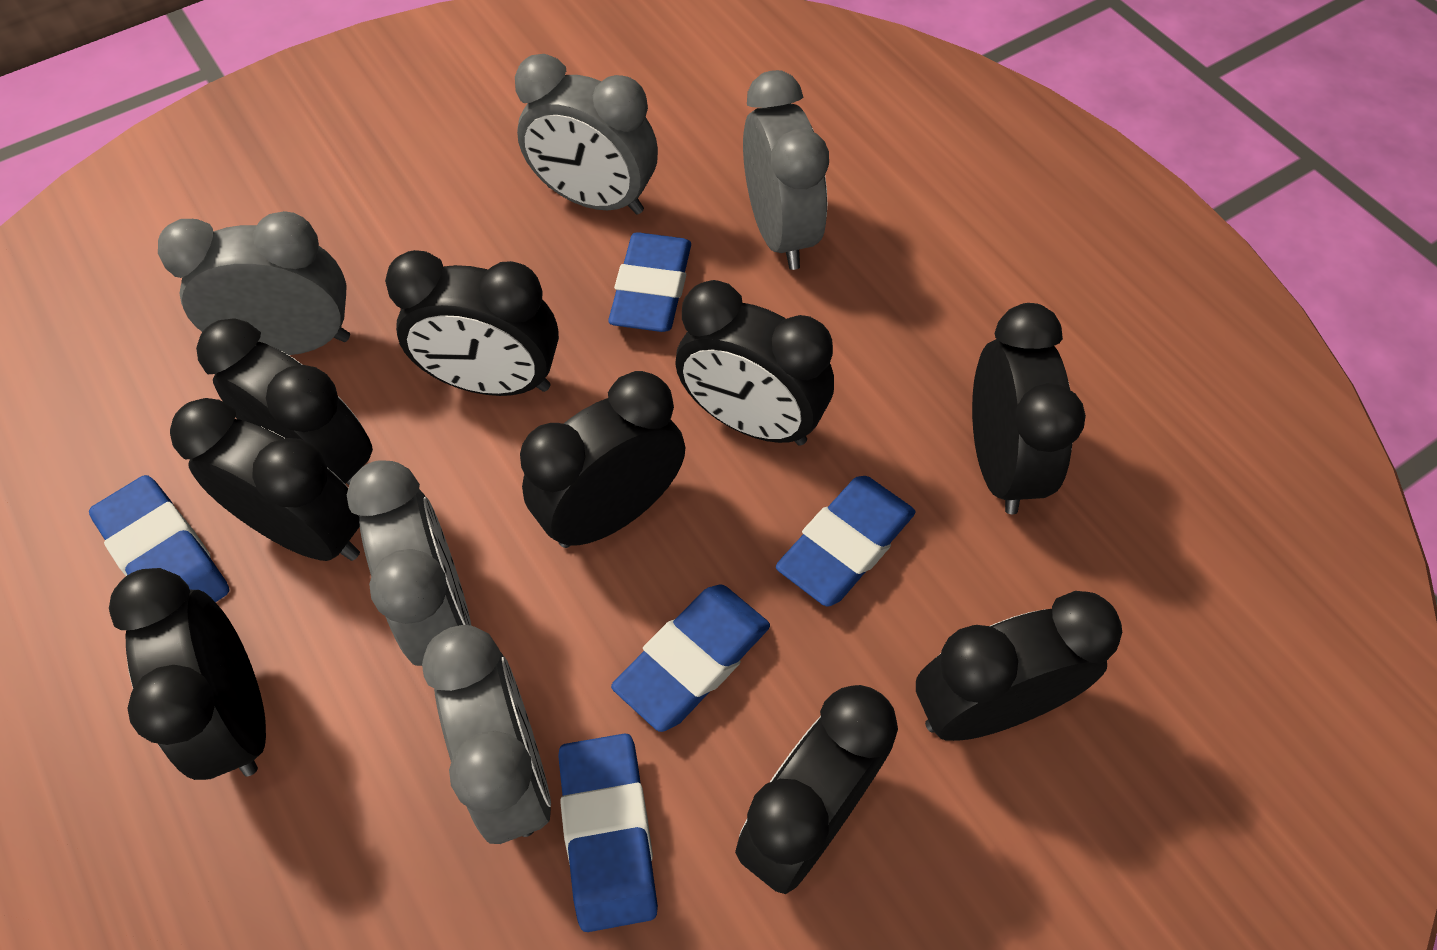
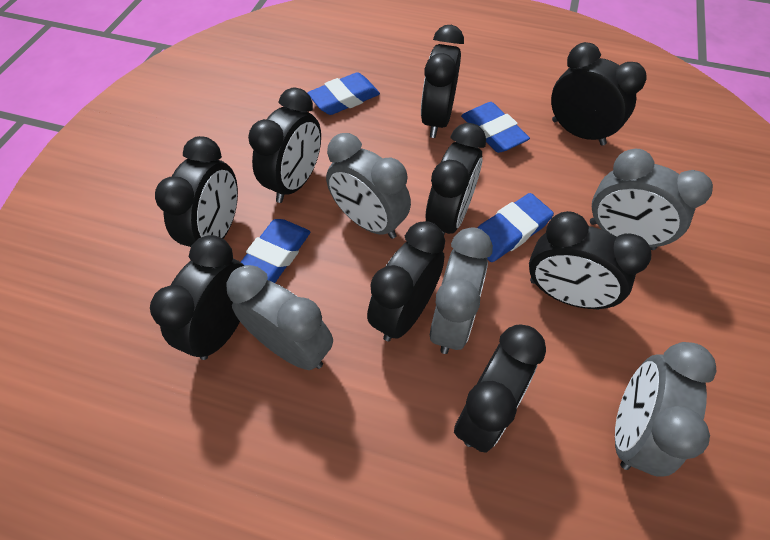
blue eraser: [89,475,229,602] [558,733,658,932] [608,232,691,332] [611,585,770,732] [776,476,915,606] = 5 -> [241,219,310,283] [307,72,380,115] [461,102,530,153] [478,193,554,262] = 4

